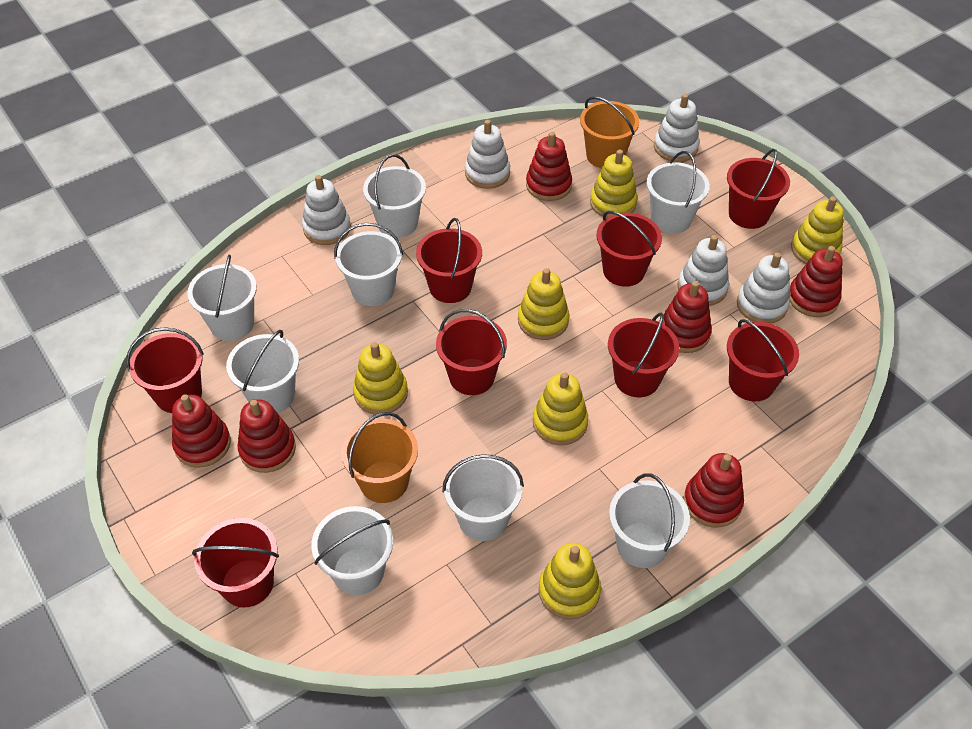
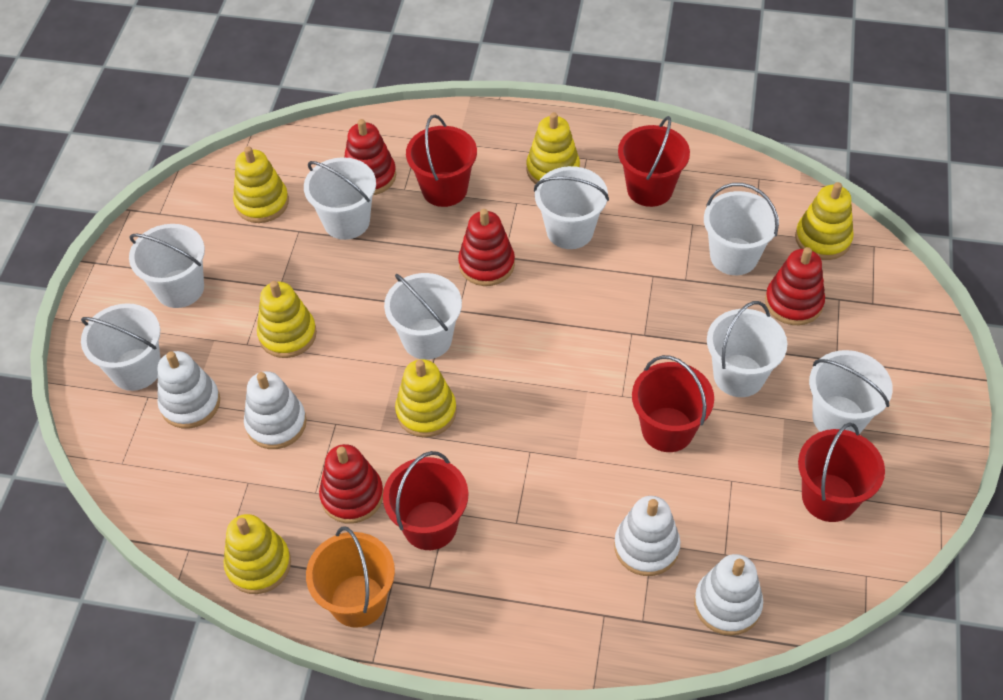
orange bucket: [341,412,418,503] [580,96,639,168] = 2 -> [306,526,395,628] = 1
red bucket: [126,327,204,413] [192,518,279,608] [416,218,482,303] [436,309,507,395] [597,211,662,287] [608,313,679,397] [727,149,790,229] [727,319,799,401] = 8 -> [383,451,469,550] [406,115,477,207] [618,116,690,207] [632,355,714,452] [798,422,885,522] = 5
red stacking toy: [172,394,231,468] [237,400,296,473] [526,132,572,201] [662,281,712,353] [684,453,744,528] [789,246,843,317] = 6 -> [319,444,383,524] [344,119,396,195] [458,209,515,286] [765,247,825,325] = 4
white stacking toy: [302,175,351,245] [465,120,510,189] [654,94,699,162] [678,235,729,306] [737,252,790,324] = 5 -> [157,351,220,429] [244,371,307,449] [614,496,681,576] [694,554,763,636] = 4

